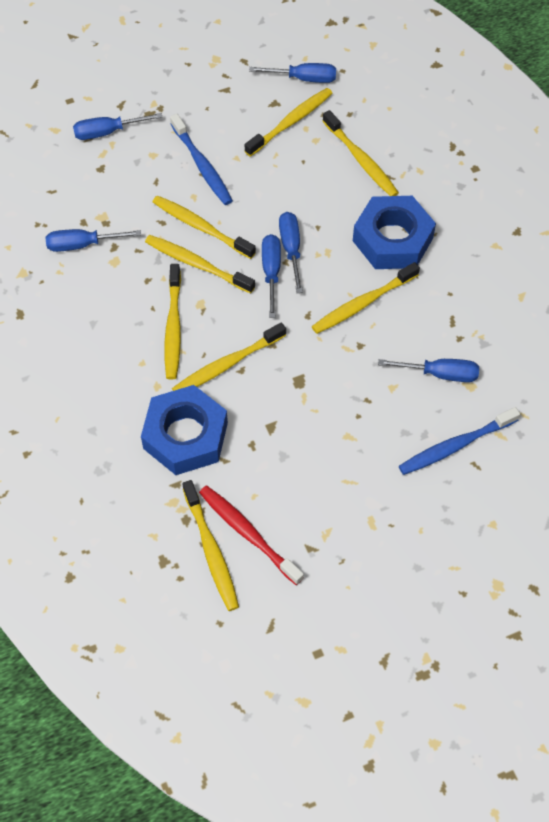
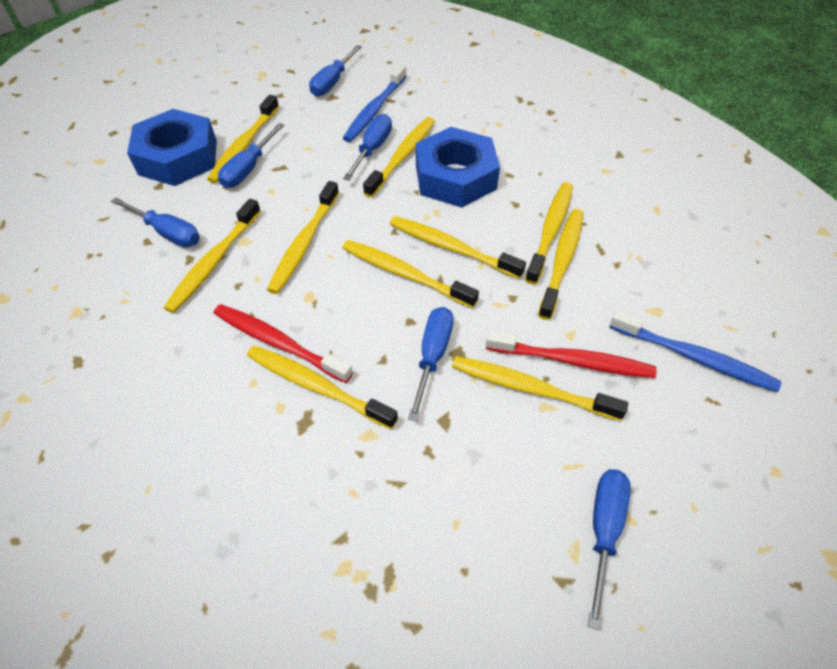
red toothbrush: [199,485,304,585] = 1 -> [214,304,353,383] [486,330,657,378] = 2
yellow toothbrush: [145,235,255,293] [153,195,256,259] [164,264,181,380] [172,322,286,391] [182,480,239,611] [245,88,333,157] [312,262,420,334] [323,110,399,196] = 8 -> [163,198,261,313] [207,95,279,183] [247,346,398,429] [267,181,339,294] [343,240,479,308] [363,117,435,198] [390,216,526,279] [452,356,628,421] [525,182,573,284] [538,209,583,320] = 10

